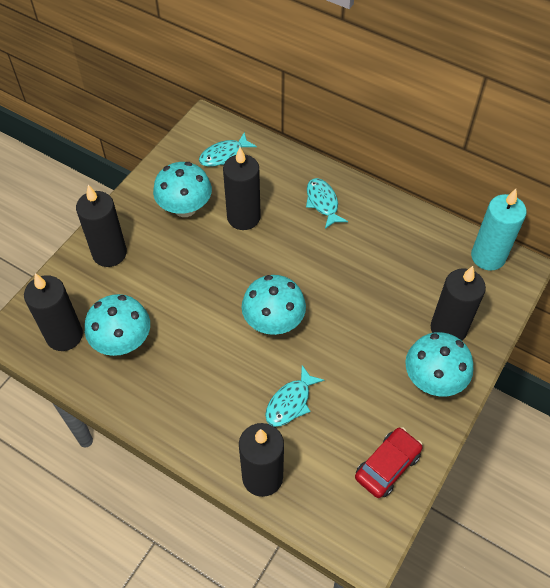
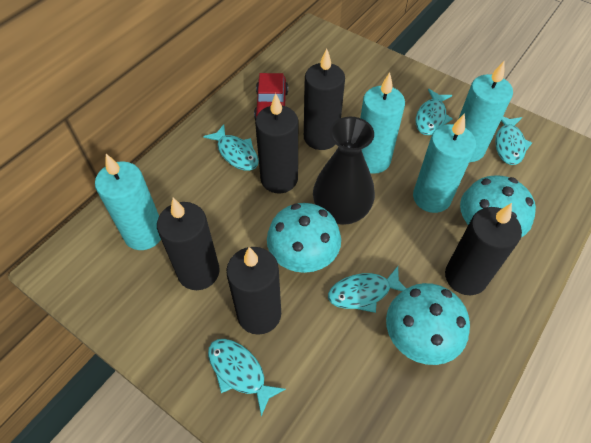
black vase: none = 0 -> [313,117,375,225] = 1
turquoise candle: [471,189,527,271] = 1 -> [95,154,161,250] [360,72,405,174] [413,113,476,213] [459,60,513,162] = 4
turquoise fish: [199,132,257,167] [265,365,324,427] [306,178,348,229] = 3 -> [203,124,259,171] [208,339,286,416] [328,266,406,313] [416,89,453,135] [495,116,532,165] = 5
turquoise mushroom: [85,294,150,356] [153,162,212,217] [241,275,306,335] [405,332,473,396] = 4 -> [267,203,341,273] [386,283,470,365] [460,175,536,237] = 3

